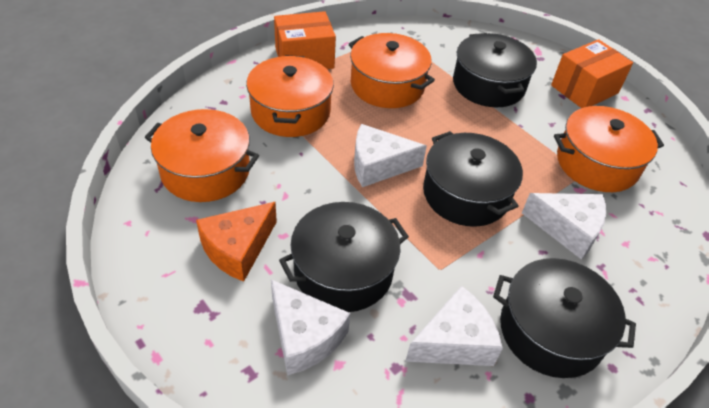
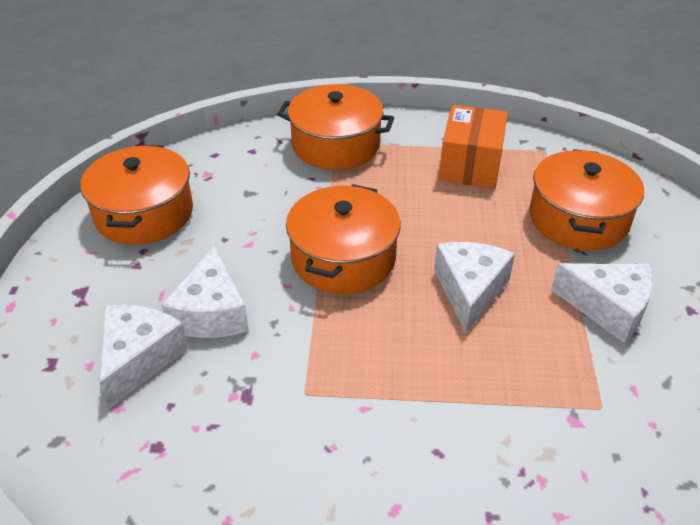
black pot: [279,202,409,312] [423,131,523,227] [453,33,537,107] [493,258,636,378] = 4 -> none = 0
orange box: [274,11,336,69] [551,39,633,108] = 2 -> [439,105,508,189] = 1
orange cheese: [196,202,277,282] = 1 -> none = 0

